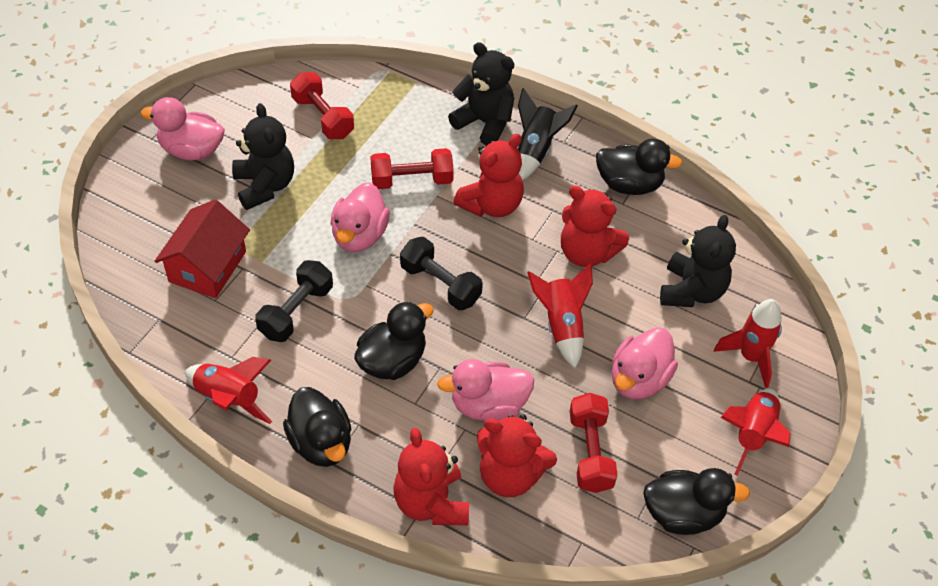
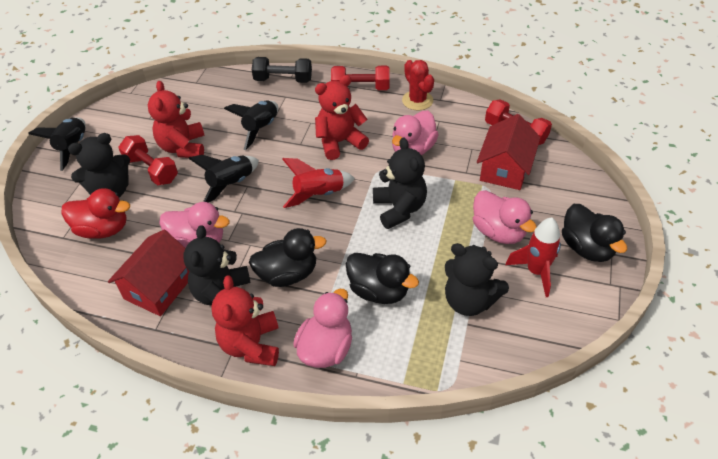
black duck: [283,387,351,467] [354,301,434,380] [596,139,683,195] [643,468,750,535] = 4 -> [249,228,327,287] [346,253,419,304] [562,204,627,262] = 3
black dumbbell: [255,260,333,342] [400,237,483,310] = 2 -> [252,57,312,83] = 1
black rocket: [518,88,578,180] = 1 -> [28,117,86,171] [188,155,259,203] [224,100,278,150] = 3
black teddy bear: [232,103,294,210] [448,42,514,146] [660,215,736,307] = 3 -> [68,133,130,198] [183,225,250,305] [373,137,427,229] [445,243,509,316] = 4
red cactus: none = 0 -> [402,60,434,110] = 1
red duck: none = 0 -> [61,188,130,238] = 1
red house: [154,199,250,298] = 1 -> [108,230,189,316] [477,114,540,190] = 2
red rocket: [185,357,272,424] [527,263,593,368] [714,299,782,388] [720,388,791,476] = 4 -> [282,158,355,208] [506,217,561,297] = 2
red teddy bear: [393,428,469,525] [454,134,524,217] [477,414,557,497] [561,186,629,267] = 4 -> [148,81,205,158] [211,275,279,366] [315,75,369,160] = 3

